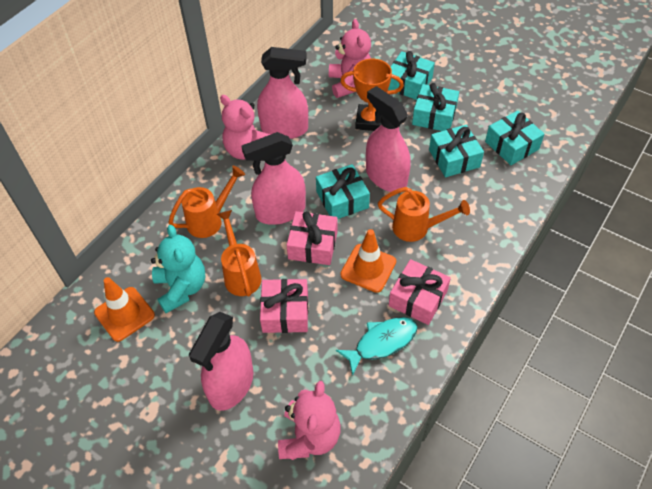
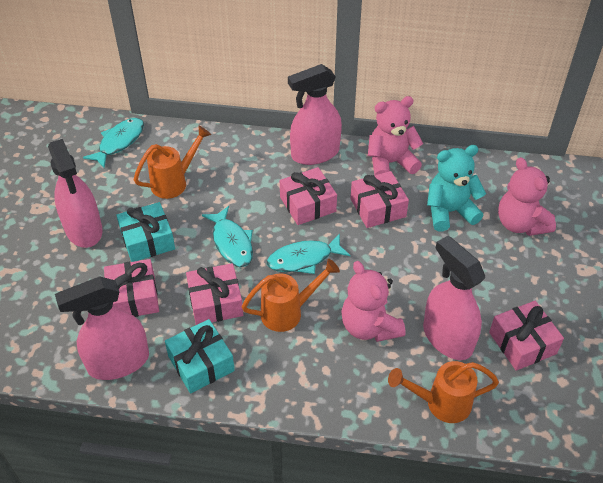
orange traffic cone: [94,277,155,342] [340,229,396,293] = 2 -> none = 0
orange trophy: [340,59,404,131] = 1 -> none = 0
pink gift: [260,279,308,333] [287,211,338,265] [389,259,451,325] = 3 -> [104,259,159,317] [186,263,243,325] [280,167,337,225] [350,171,409,228] [489,301,564,371] = 5
turquoise fish: [336,317,418,376] = 1 -> [83,118,144,168] [202,206,253,267] [267,233,350,274] = 3
turquoise gift: [316,164,370,219] [388,51,435,100] [412,83,459,131] [429,125,484,177] [485,111,544,165] = 5 -> [116,202,175,262] [165,319,235,393] = 2

